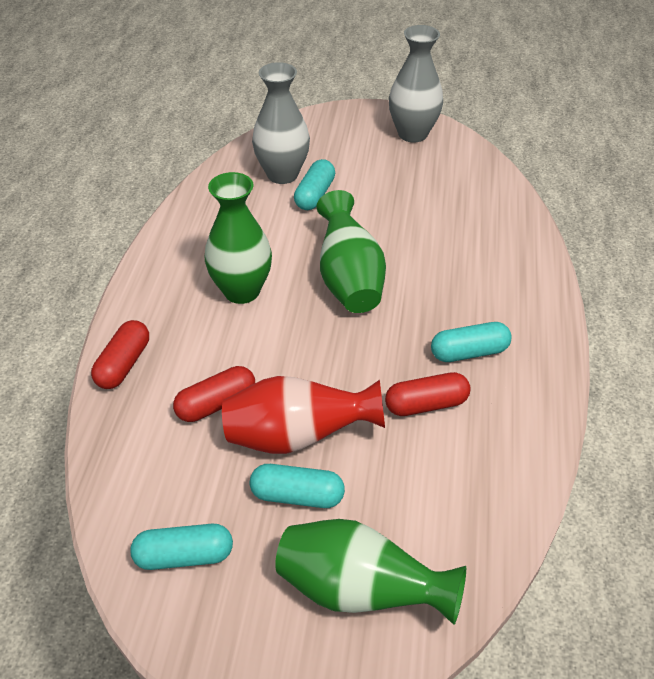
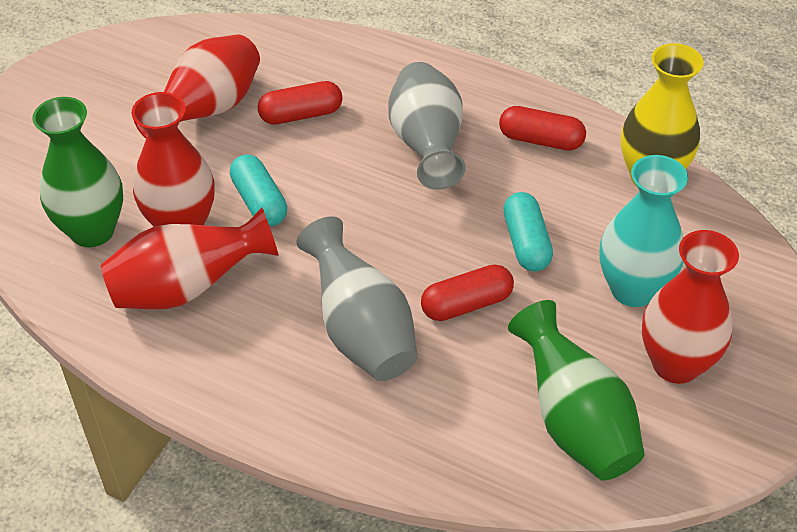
green vase: [205,172,272,304] [275,519,466,625] [317,190,386,313] = 3 -> [32,97,123,247] [508,300,644,481] = 2
red vase: [222,376,385,454] = 1 -> [101,208,279,309] [132,92,214,226] [133,34,260,138] [642,230,739,384] = 4
turquoise capsule: [130,524,233,570] [250,464,345,508] [294,159,335,210] [431,322,512,362] = 4 -> [230,154,287,226] [503,192,553,271] = 2
turquoise vase: none = 0 -> [600,155,688,307] = 1
yellow vase: none = 0 -> [621,43,704,185] = 1

